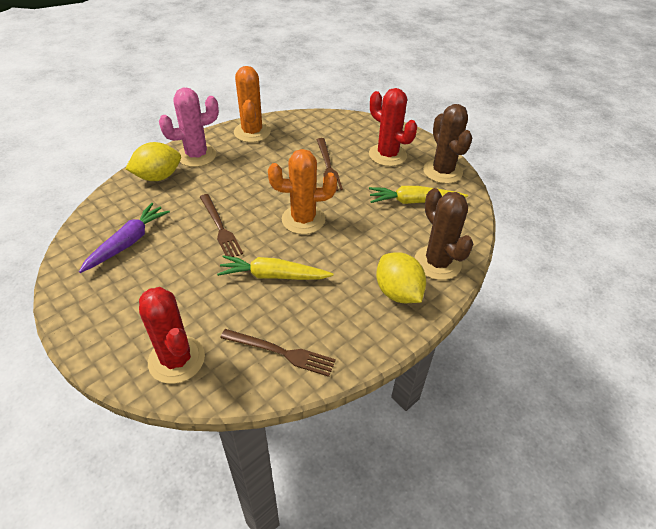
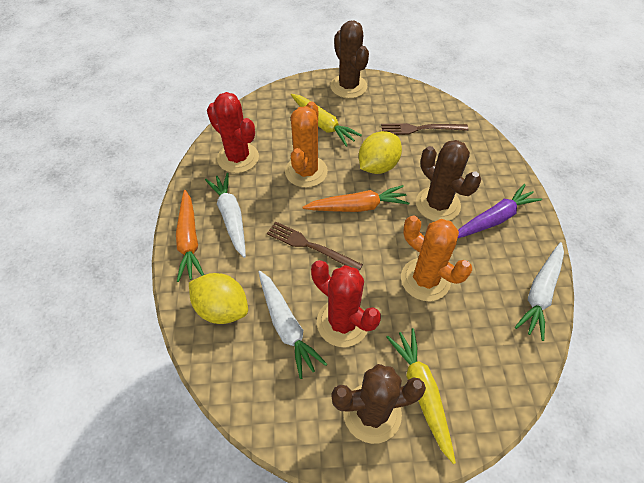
brown cactus: [415,188,473,280] [423,104,472,184] = 2 -> [330,21,369,98] [331,364,426,444] [416,140,481,221] = 3
brown fork: [200,194,243,257] [220,329,336,377] [316,138,343,191] = 3 -> [267,221,363,271] [381,123,468,135] = 2
orange carrot: none = 0 -> [176,190,204,282] [302,185,409,212] = 2
pink cactus: [159,88,219,167] = 1 -> none = 0
white carrot: none = 0 -> [205,173,246,258] [259,271,327,379] [515,242,564,341] = 3

